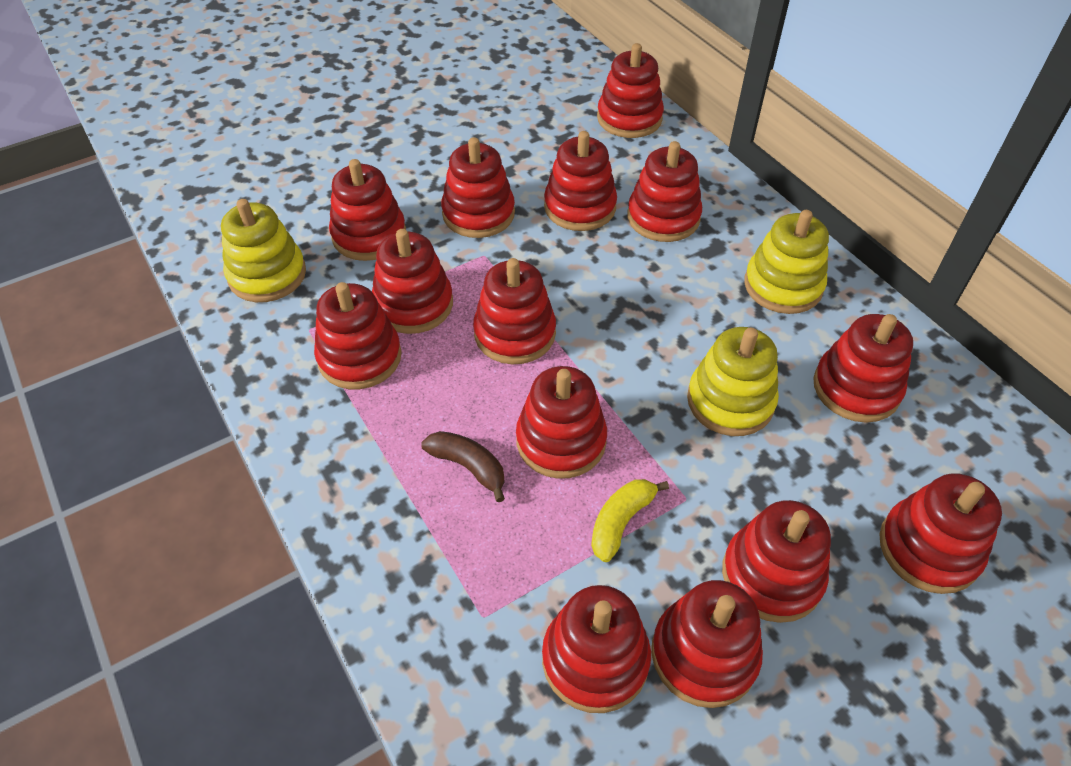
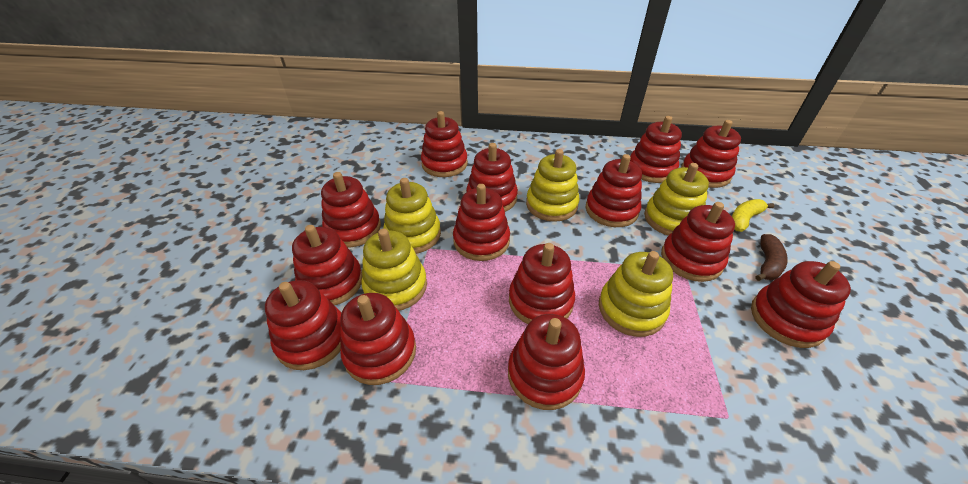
yellow stacking toy: [221,199,306,302] [687,327,779,436] [744,210,829,314] = 3 -> [361,229,427,311] [383,178,441,254] [526,149,579,222] [599,251,673,337] [644,163,709,236] = 5

